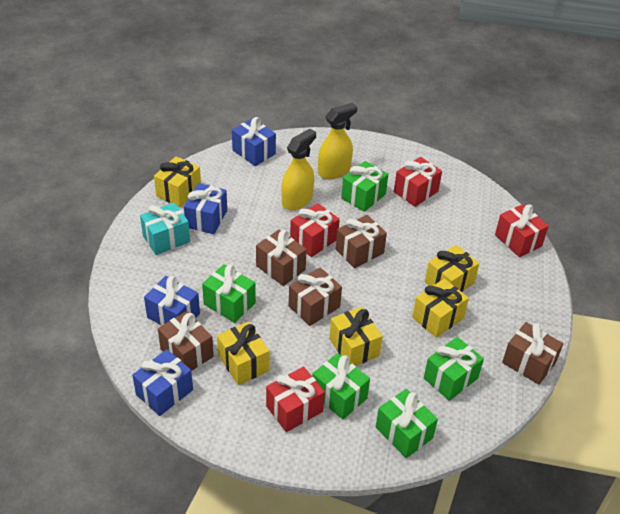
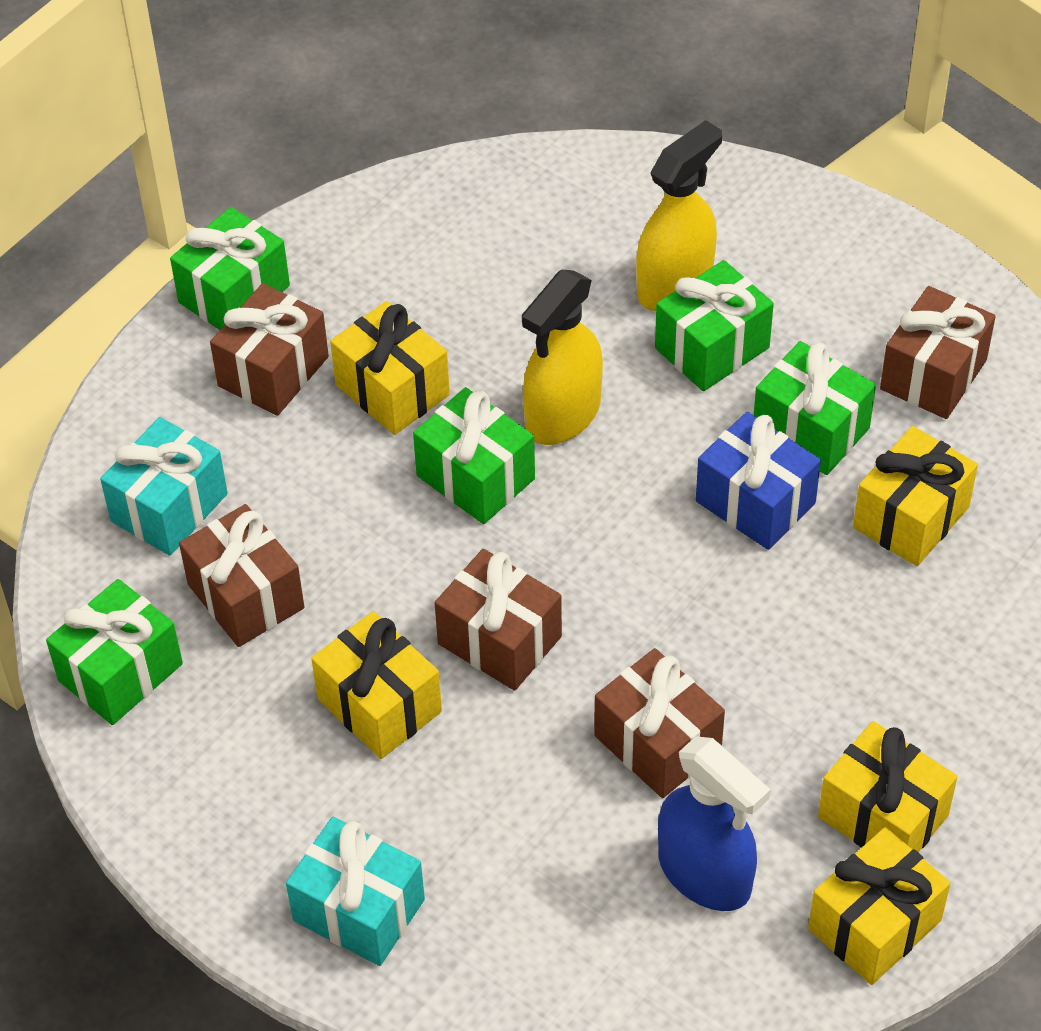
blue gift: [132,349,193,416] [144,276,200,326] [184,183,227,234] [232,117,276,166] = 4 -> [696,412,821,550] = 1
blue spray bottle: none = 0 -> [658,736,771,911] = 1
red gift: [266,367,325,432] [290,203,340,257] [394,157,442,207] [495,204,549,257] = 4 -> none = 0
turquoise gift: [140,203,190,255] = 1 -> [100,417,228,556] [286,817,425,966] = 2

